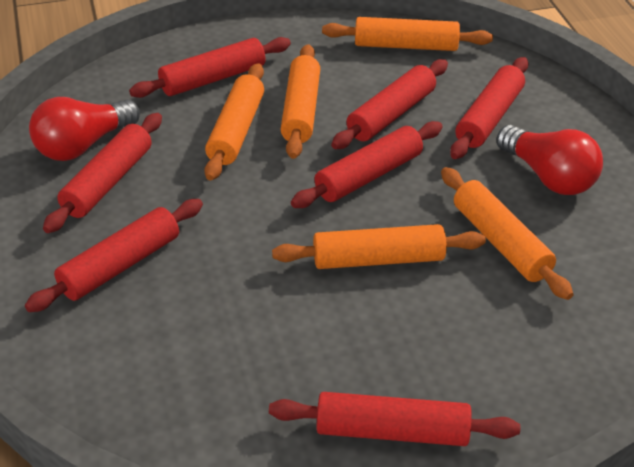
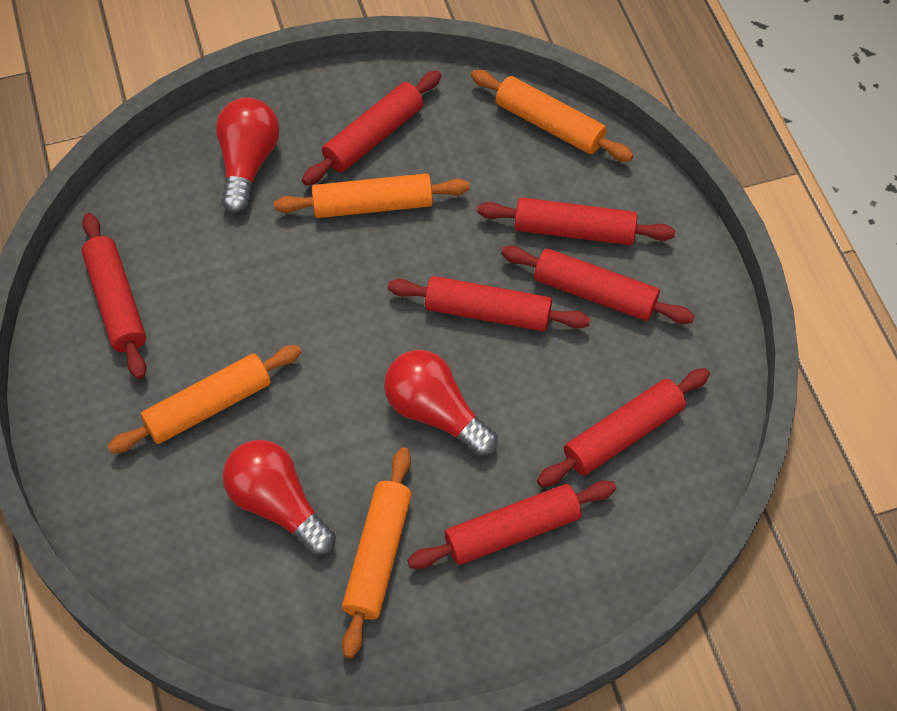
orange rolling pin: [204,63,264,181] [272,224,486,269] [280,44,320,159] [322,17,493,51] [441,167,574,300] = 5 -> [108,345,301,453] [274,173,470,218] [342,447,412,659] [471,70,634,162] = 4
red light bulb: [29,97,140,161] [496,125,603,195] = 2 -> [216,98,280,214] [222,440,336,556] [384,350,498,457] = 3

